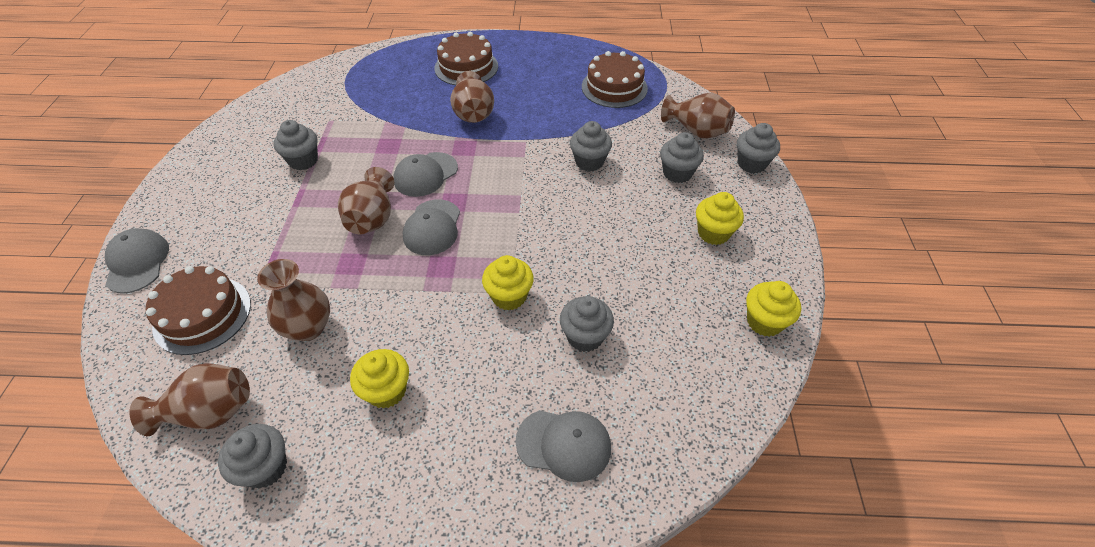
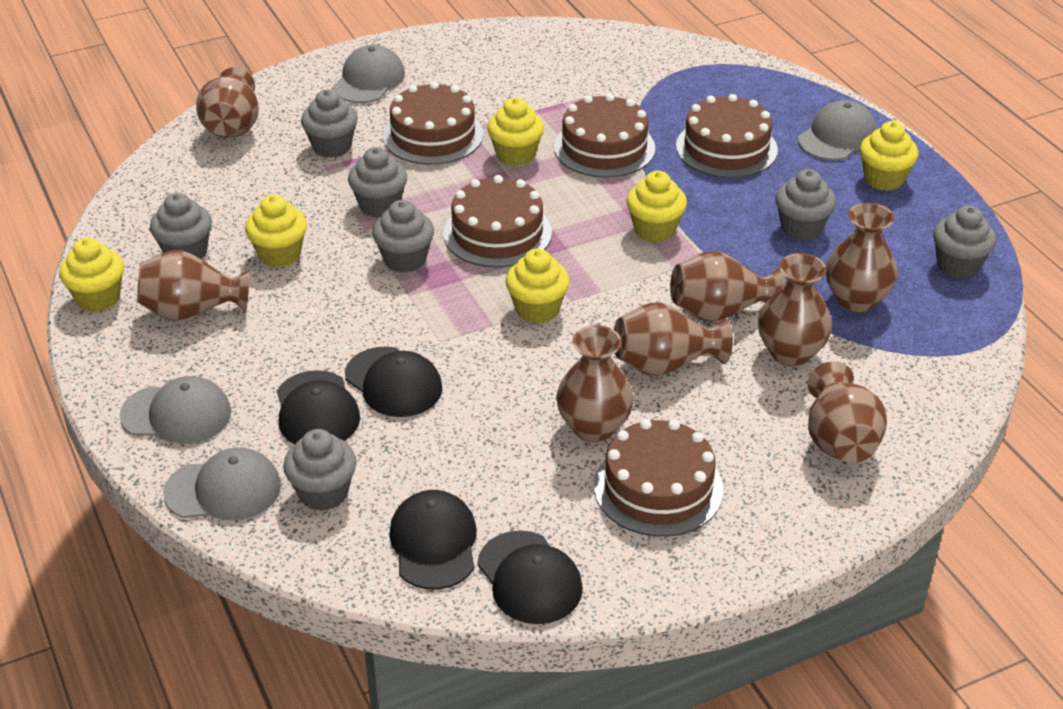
black cap: none = 0 -> [277,370,360,444] [345,346,443,417] [389,490,477,590] [477,530,583,624] = 4
brown cake: [146,266,251,355] [435,32,498,85] [582,51,648,108] = 3 -> [383,81,484,165] [443,175,552,267] [554,93,655,178] [594,419,723,537] [676,94,778,178] = 5
brown vase: [130,363,250,436] [257,259,330,341] [338,167,394,234] [450,71,494,123] [661,93,735,139] = 5 -> [137,250,249,321] [196,67,259,138] [556,325,634,442] [614,302,733,376] [670,251,786,322] [758,253,832,366] [807,361,887,463] [826,203,898,313] = 8
grey cupcake: [218,424,287,488] [274,120,318,170] [560,296,614,352] [570,121,612,172] [660,132,704,183] [737,123,780,173] = 6 -> [150,193,212,259] [283,429,357,511] [301,90,358,158] [348,147,407,218] [372,200,434,273] [775,169,836,241] [933,205,996,279] = 7
yellow cupcake: [350,349,409,409] [482,255,534,310] [696,192,744,245] [746,281,801,337] = 4 -> [59,237,124,312] [245,195,307,268] [487,98,544,166] [505,248,570,323] [627,171,687,242] [860,121,919,191] = 6

